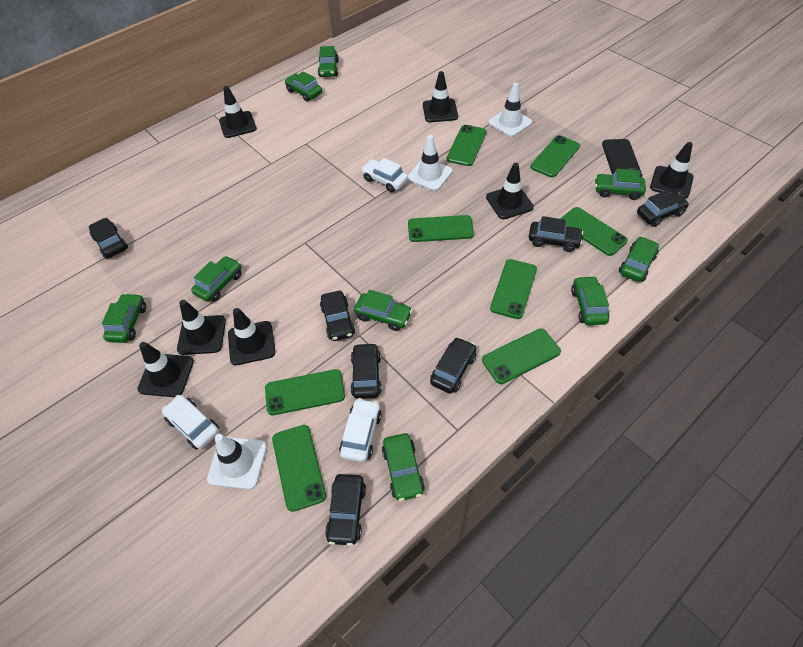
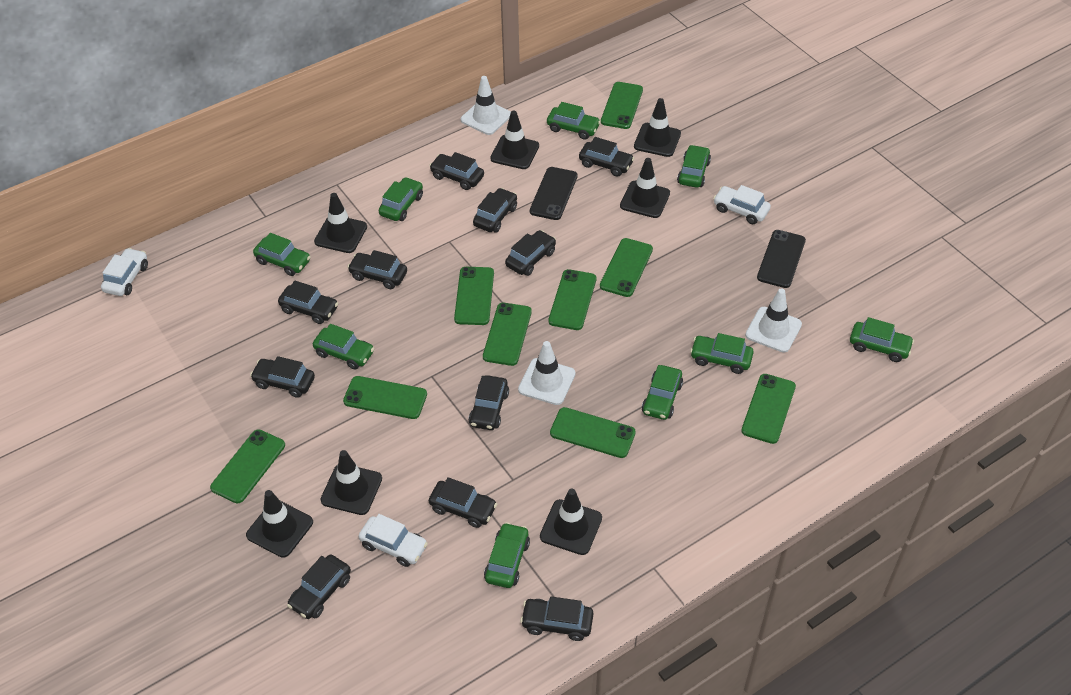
black car: [89,218,128,259] [320,291,355,341] [325,474,366,546] [351,343,382,399] [430,337,476,394] [529,216,583,252] [637,190,689,227] = 7 -> [250,356,315,398] [278,281,338,324] [287,555,351,619] [347,250,407,289] [429,152,484,190] [429,477,497,528] [469,375,509,430] [473,188,517,233] [505,230,556,276] [520,597,593,641] [579,137,634,177] = 11
black phone: [602,139,642,177] = 1 -> [530,167,578,220] [757,230,806,288] = 2
green phone: [265,369,345,415] [272,425,326,512] [408,215,474,242] [447,125,487,166] [482,328,561,384] [490,259,537,319] [530,135,580,177] [560,207,628,256] = 8 -> [210,429,285,504] [343,376,427,419] [454,267,494,325] [483,303,532,366] [548,269,596,330] [550,407,636,458] [600,238,653,297] [601,82,643,129] [741,374,796,444] = 9

